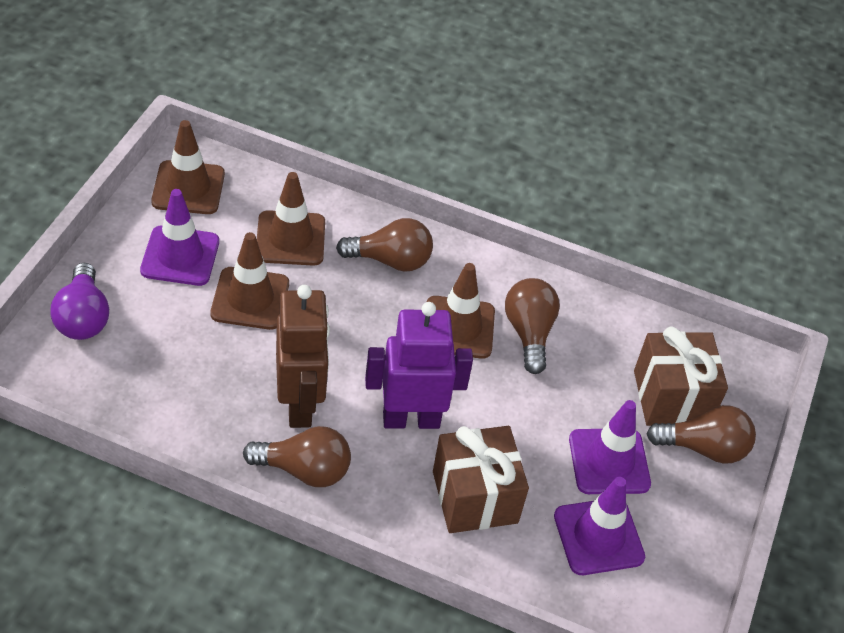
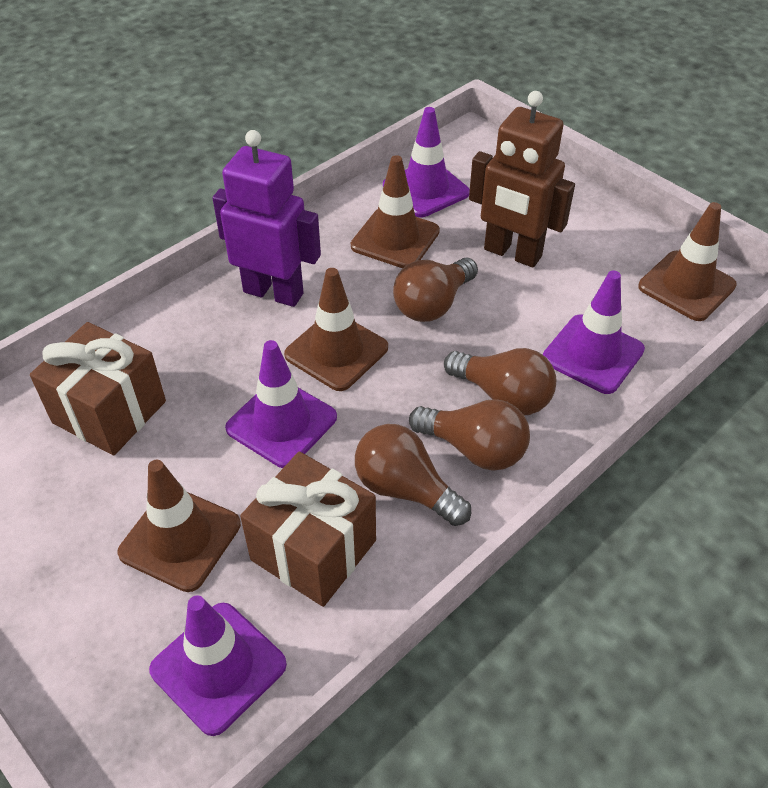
purple light bulb: [50,263,109,340] = 1 -> none = 0
purple traffic cone: [140,189,219,286] [554,477,645,575] [569,400,651,494] = 3 -> [149,595,287,736] [225,340,337,468] [383,107,470,217] [543,270,645,394] = 4

